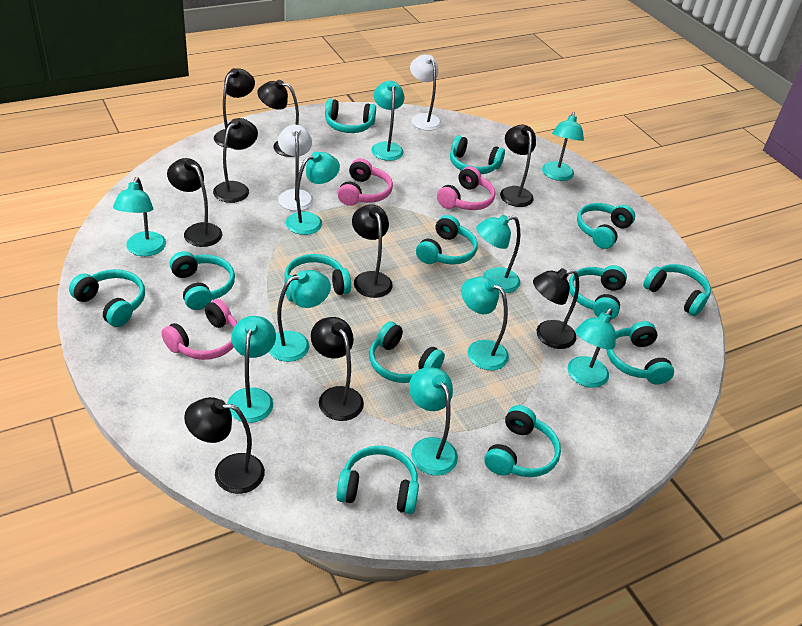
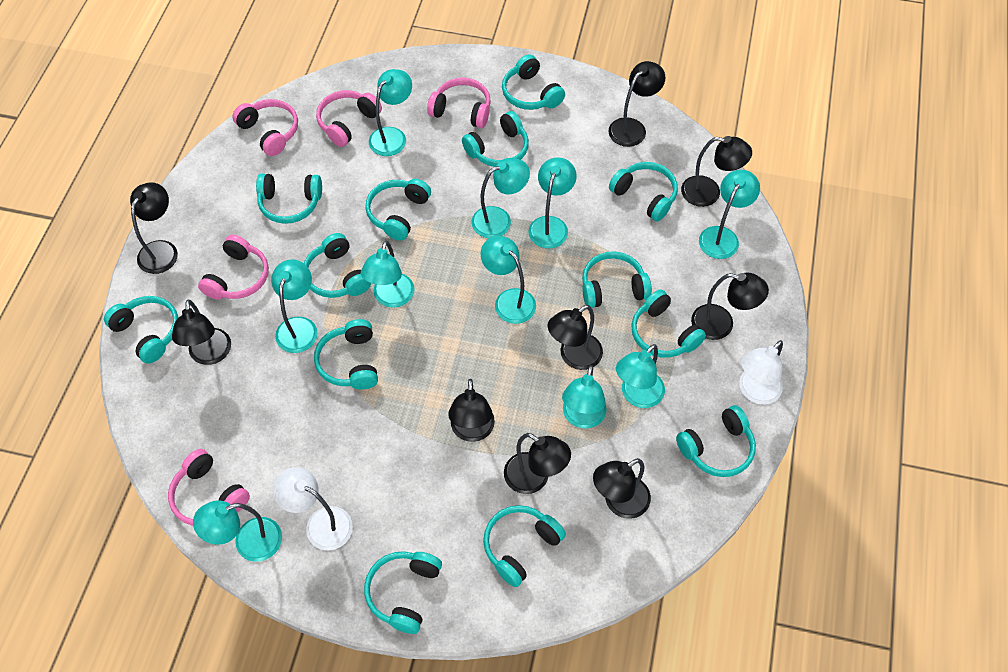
pink headphones: [161,299,237,360] [338,158,393,206] [437,166,495,210] = 3 -> [168,449,250,526] [198,235,269,300] [232,99,298,156] [316,90,382,147] [427,78,491,128] = 5

